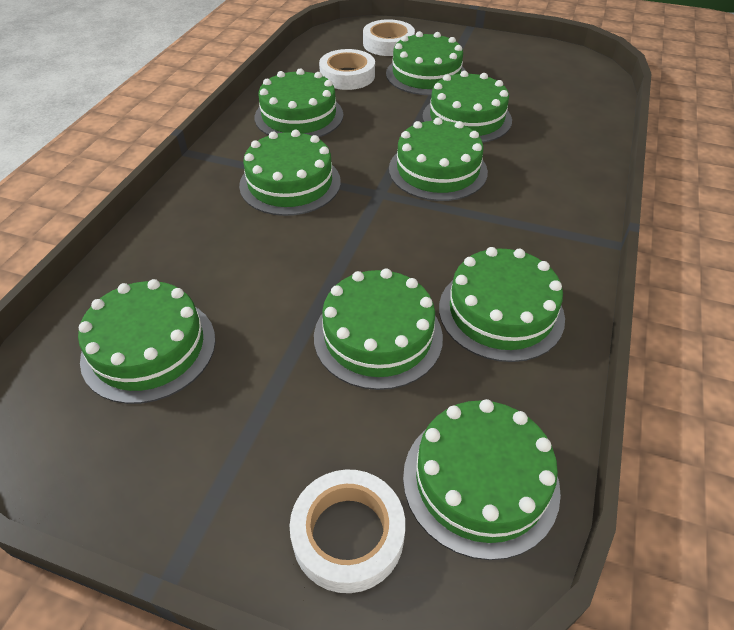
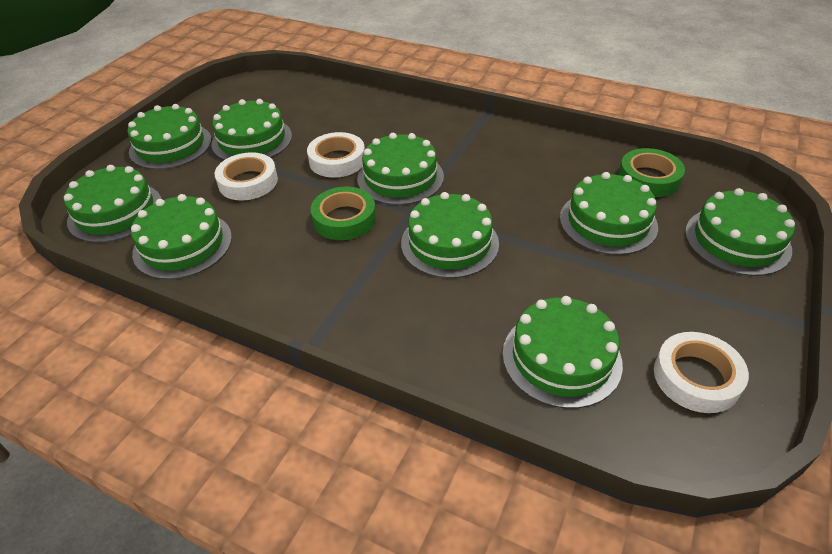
green tape: none = 0 -> [311,187,376,240] [618,148,685,197] = 2

